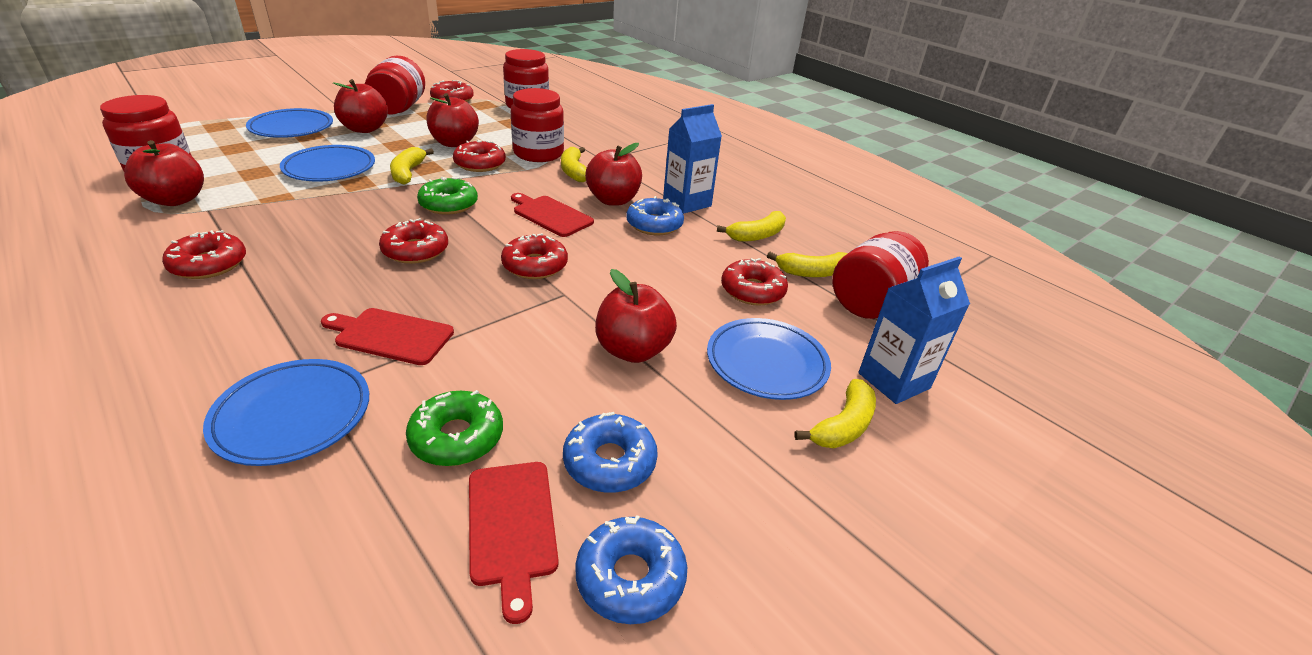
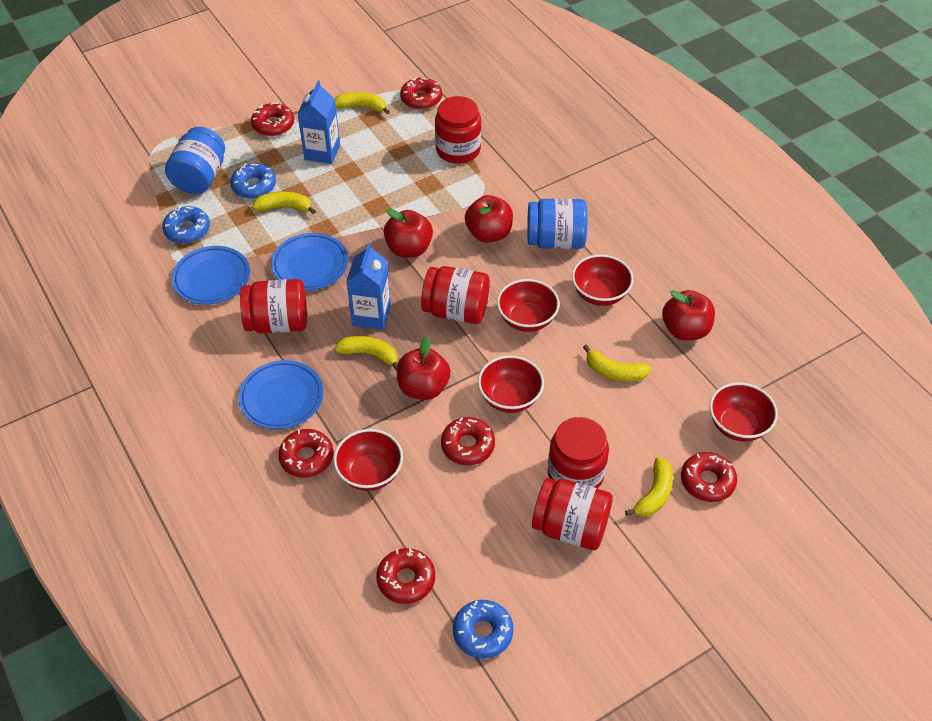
blue jar: none = 0 -> [165,127,225,194] [527,199,587,249] = 2
blue plate: [203,359,369,466] [246,108,333,138] [280,145,375,182] [707,318,831,400] = 4 -> [172,246,250,305] [238,360,323,429] [271,233,348,291] = 3
green donut: [406,390,503,466] [417,177,478,215] = 2 -> none = 0
red apple: [124,140,204,206] [333,79,388,133] [426,93,479,147] [585,143,642,206] [595,269,677,363] = 5 -> [384,209,433,258] [397,336,451,400] [465,195,513,243] [662,290,715,340] = 4
red bowl: none = 0 -> [333,429,403,491] [478,355,544,413] [497,279,560,332] [572,254,634,306] [709,382,778,442] = 5
red cutting board: [321,308,454,365] [469,462,559,624] [511,193,594,237] = 3 -> none = 0

